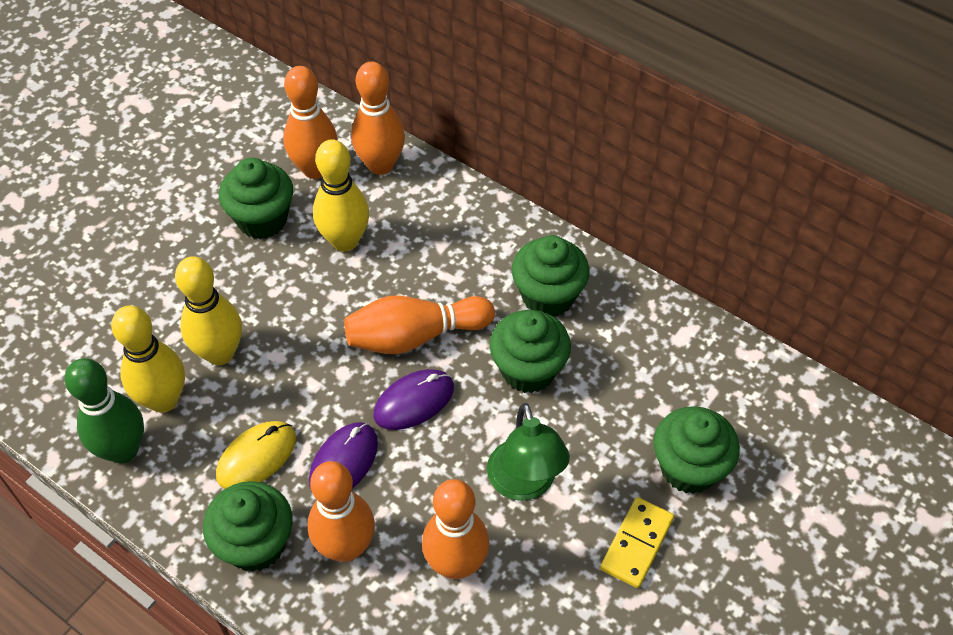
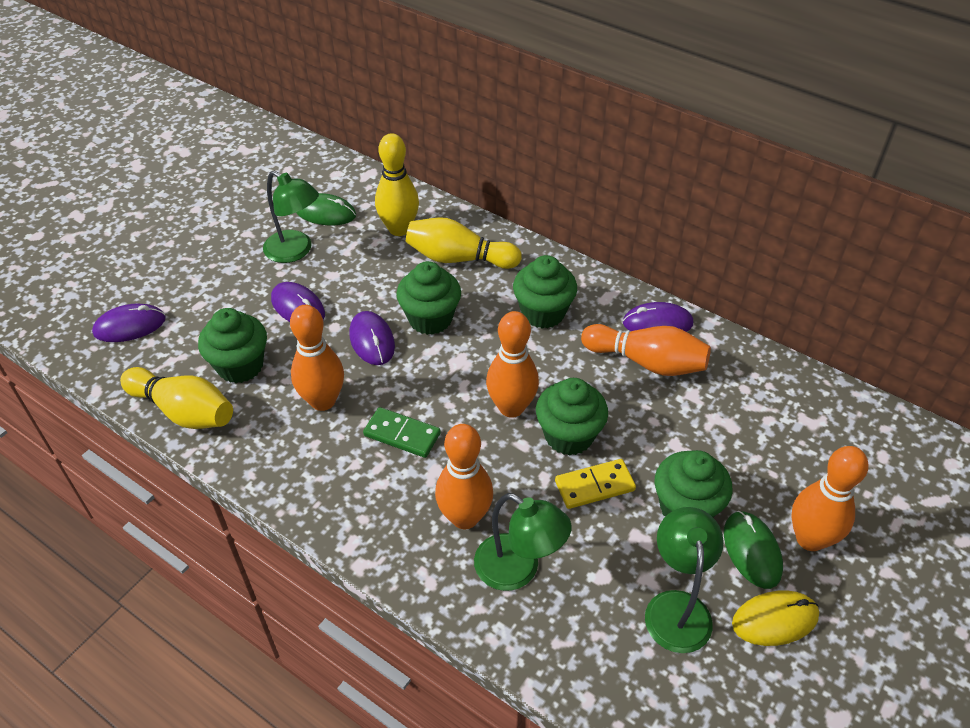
green bowling pin: [65,358,144,463] = 1 -> none = 0
green domino: none = 0 -> [363,407,441,458] = 1
green lamp: [487,403,570,501] = 1 -> [263,171,319,263] [474,493,572,591] [645,507,724,653] = 3
green mouse: none = 0 -> [296,193,356,225] [724,511,783,589] = 2
purple mouse: [309,422,378,494] [373,369,454,430] = 2 -> [92,303,166,342] [271,282,325,322] [349,311,395,365] [623,302,693,332] = 4

